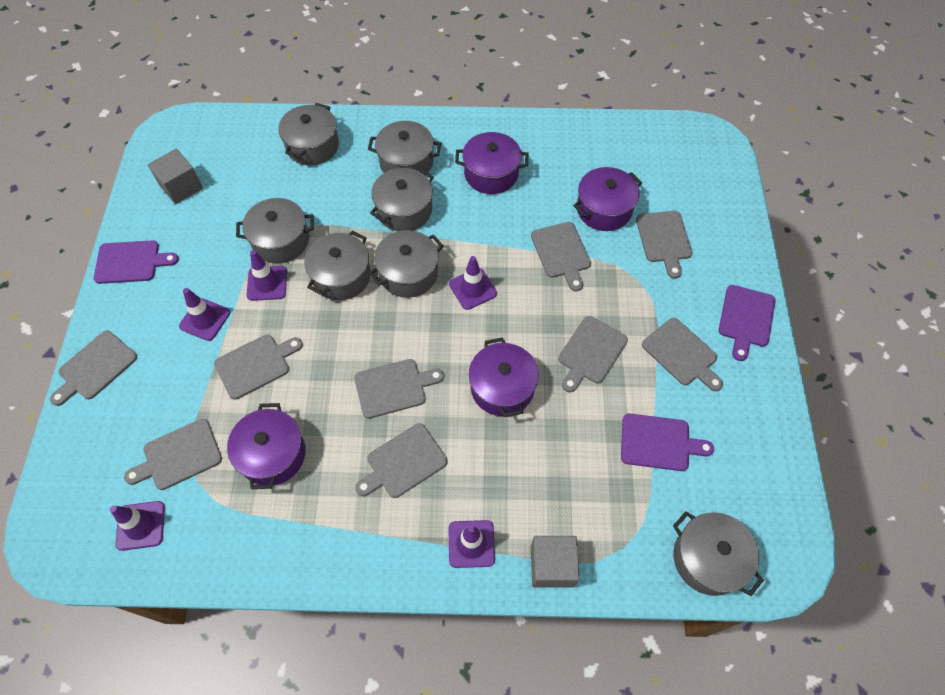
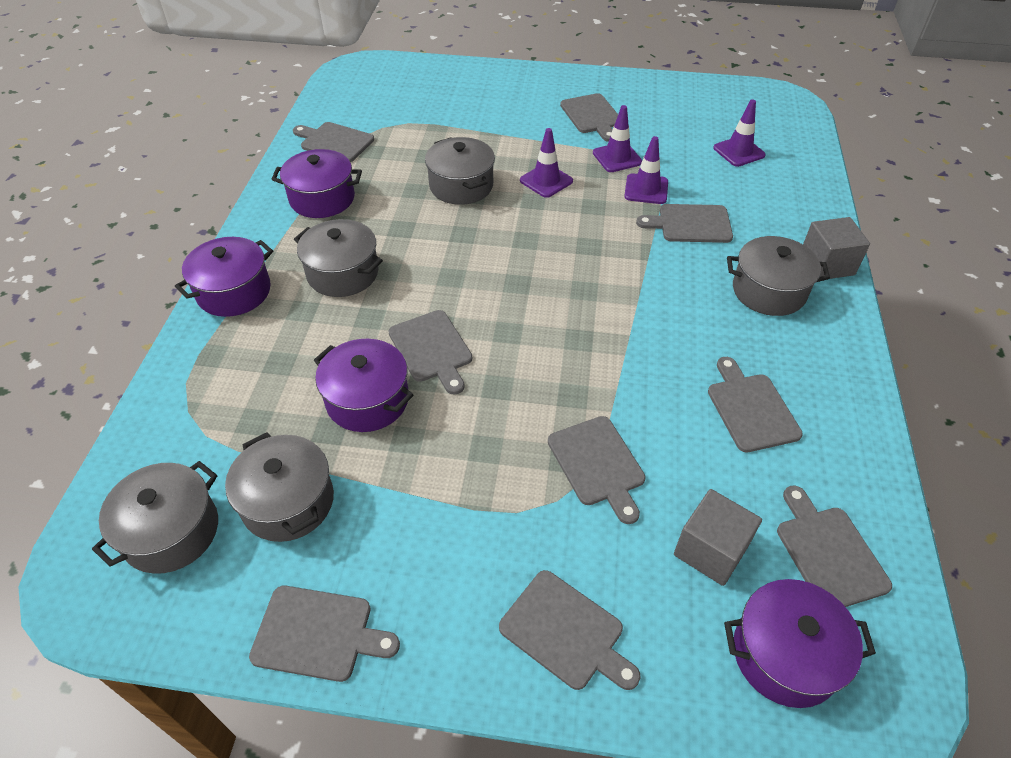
grey pot: [236,198,314,264] [278,103,339,166] [304,231,370,300] [368,121,441,175] [369,230,444,298] [370,168,434,231] [673,511,764,596] = 7 -> [92,461,218,574] [225,432,334,542] [294,219,383,297] [425,137,495,205] [727,236,830,316] = 5
purple cutting board: [94,240,179,284] [621,414,714,471] [719,285,776,361] = 3 -> none = 0
purple traffic cone: [110,501,165,551] [179,288,230,341] [247,250,287,301] [448,520,495,568] [449,256,497,310] = 5 -> [520,128,573,198] [593,105,642,172] [624,136,668,204] [713,99,766,167] = 4

